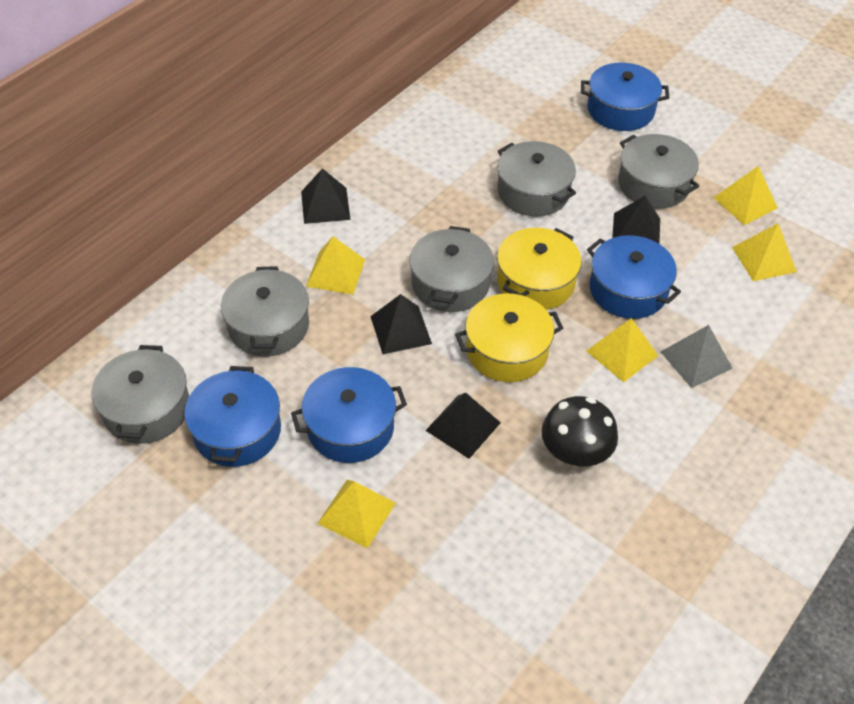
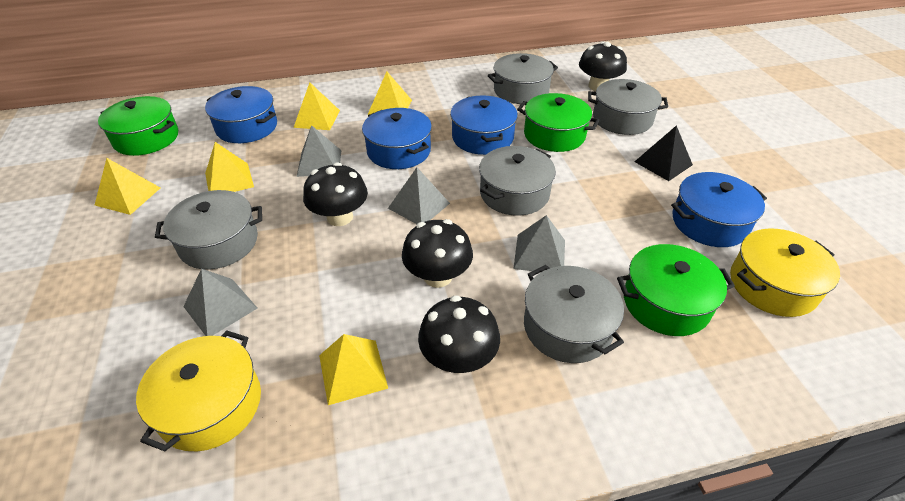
black mushroom: [542,396,618,467] = 1 -> [303,162,368,226] [402,219,473,288] [418,295,500,373] [579,42,627,91] = 4
black pyramid: [301,168,351,224] [370,294,432,354] [425,393,501,459] [612,196,660,243] = 4 -> [634,125,693,181] = 1
green pot: none = 0 -> [98,96,178,156] [517,93,599,152] [617,244,735,336] = 3
grey pyramid: [661,325,733,388] = 1 -> [183,268,258,336] [297,125,342,177] [388,167,450,224] [513,215,565,272] = 4

